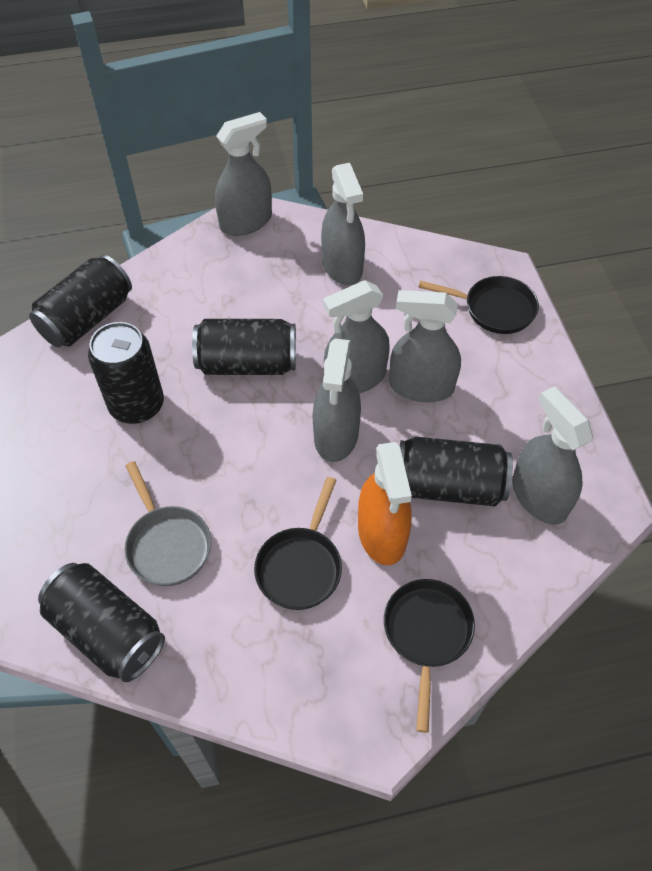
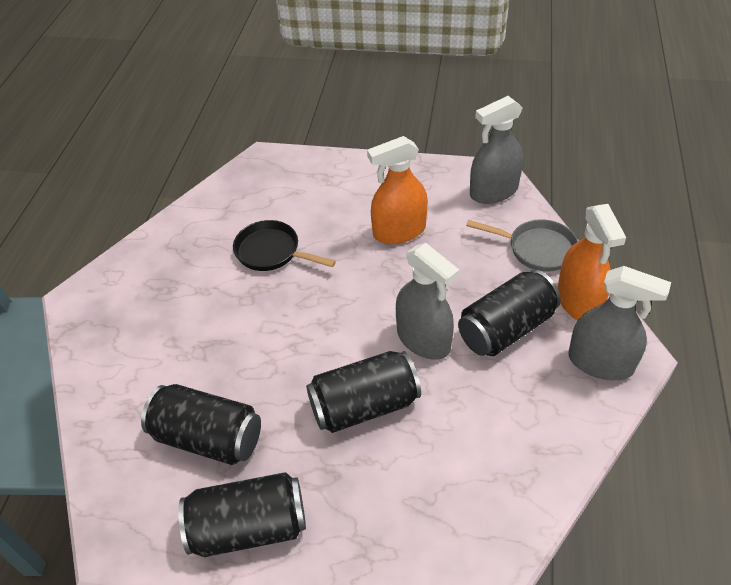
black can: [29,255,132,347] [38,563,165,682] [88,322,164,424] [192,319,296,375] [400,437,513,506] = 5 -> [141,384,261,465] [178,472,306,557] [306,351,421,433] [458,270,561,356] = 4
black pan: [254,477,342,610] [384,579,475,733] [418,276,539,334] = 3 -> [233,220,336,271] = 1
grey spray bottle: [215,112,272,236] [312,338,361,462] [321,163,365,285] [323,280,390,393] [389,290,461,402] [512,386,593,524] = 6 -> [396,243,459,360] [470,96,523,204] [568,266,671,380] = 3
orange spray bottle: [358,442,412,565] = 1 -> [367,136,428,244] [557,204,626,320] = 2

